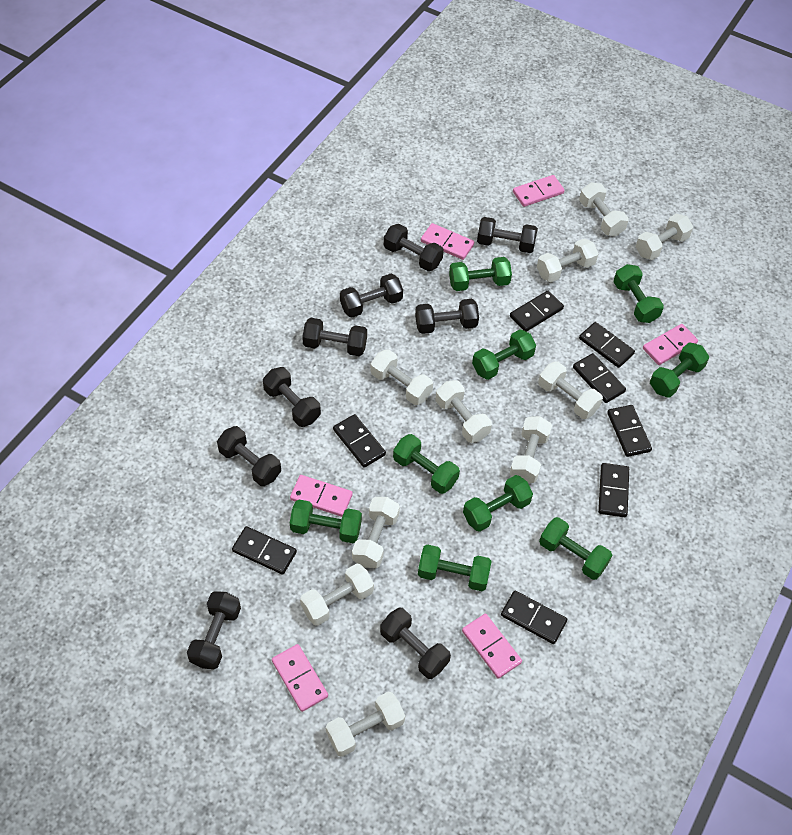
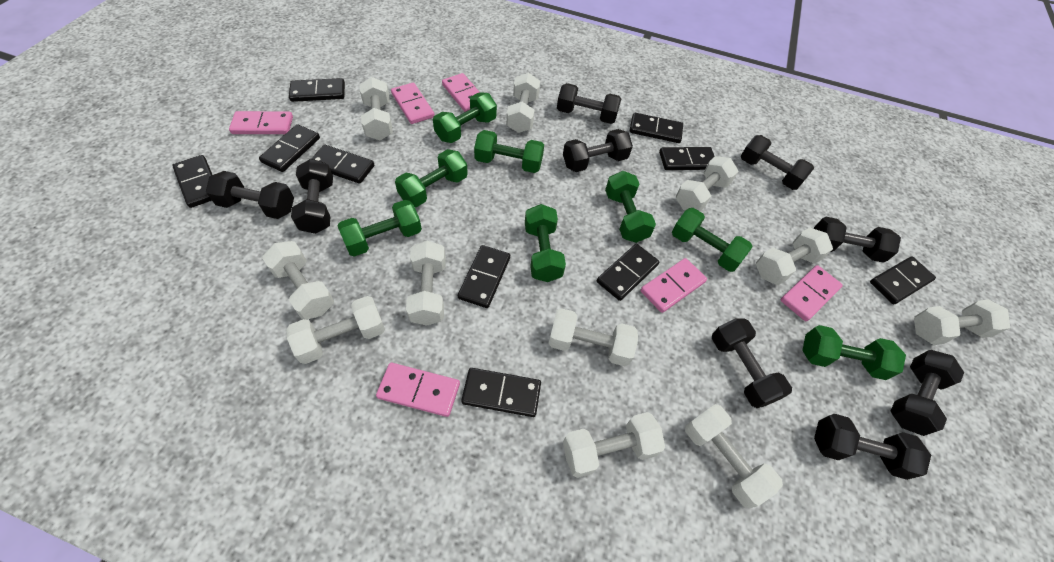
black domino: [232,526,297,575] [333,414,386,468] [501,590,567,644] [510,291,564,332] [573,353,626,403] [579,322,635,368] [598,463,629,517] [607,405,652,457] = 8 -> [172,155,212,208] [259,124,320,172] [289,78,345,102] [311,145,374,184] [458,245,510,308] [461,368,541,417] [597,244,659,301] [630,113,683,143] [659,147,715,170] [870,256,936,304] = 10
green dumbbell: [290,500,362,543] [393,434,460,494] [418,544,492,591] [449,257,512,291] [463,475,533,532] [472,329,536,380] [539,517,612,580] [614,264,664,323] [650,342,709,397] = 9 -> [337,200,422,257] [395,149,468,207] [433,92,497,143] [474,130,544,173] [525,204,566,282] [605,171,656,243] [672,208,753,272] [802,325,906,380] = 8
white dumbbell: [300,564,374,626] [326,692,405,757] [352,497,400,568] [370,349,433,405] [436,380,492,443] [510,416,552,483] [537,239,598,282] [538,362,603,419] [579,182,629,236] [635,214,693,260] = 10 -> [262,241,334,320] [286,296,385,364] [360,77,393,140] [406,241,446,326] [506,73,540,133] [549,308,638,366] [563,412,665,478] [676,156,739,211] [685,404,783,509] [756,228,833,285] [914,300,1010,345] = 11

